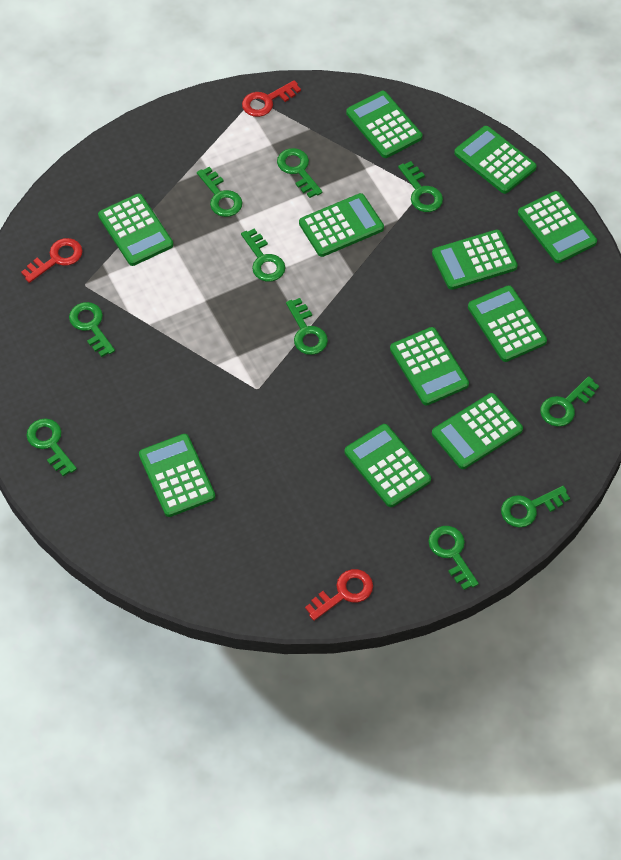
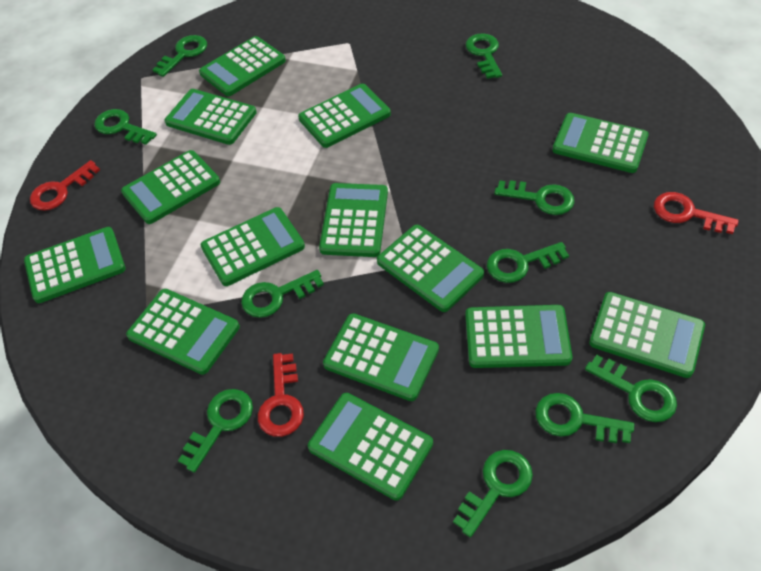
green calculator: [98,194,173,266] [139,434,215,517] [299,193,384,257] [345,424,431,507] [346,91,422,158] [390,327,469,405] [432,230,518,290] [432,393,523,469] [454,126,537,194] [468,285,547,362] [518,191,597,263] = 11 -> [24,227,126,303] [121,150,220,224] [126,289,240,375] [165,89,257,145] [199,36,286,96] [200,207,305,286] [298,84,391,148] [308,393,433,501] [319,183,388,257] [323,313,439,401] [377,225,484,312] [465,305,572,368] [552,113,649,173] [589,292,705,378] = 14

